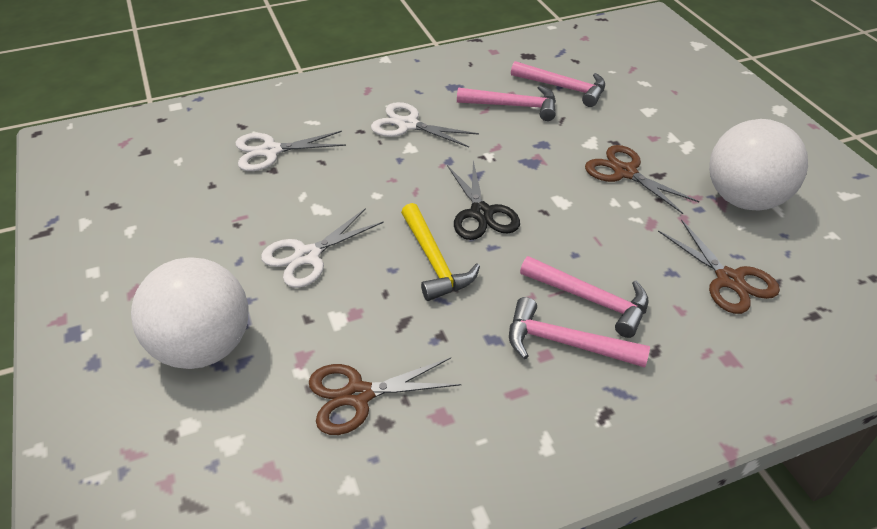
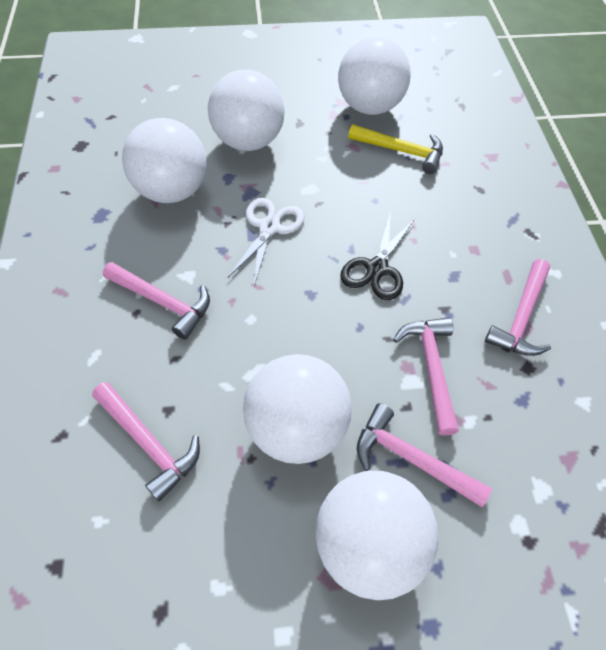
brown scissors: [309,357,462,435] [585,145,699,214] [658,219,780,314] = 3 -> none = 0
pink hammer: [457,85,556,121] [509,297,650,367] [511,61,605,107] [520,256,649,338] = 4 -> [92,382,200,502] [103,262,210,340] [357,403,492,507] [393,317,459,436] [485,259,551,356] = 5
white ball: [131,258,249,369] [709,119,808,211] = 2 -> [122,118,207,203] [208,70,285,151] [243,354,352,464] [316,471,438,600] [338,36,411,115] = 5
white scissors: [236,131,346,171] [261,209,384,288] [371,102,479,147] = 3 -> [228,198,304,286] = 1

